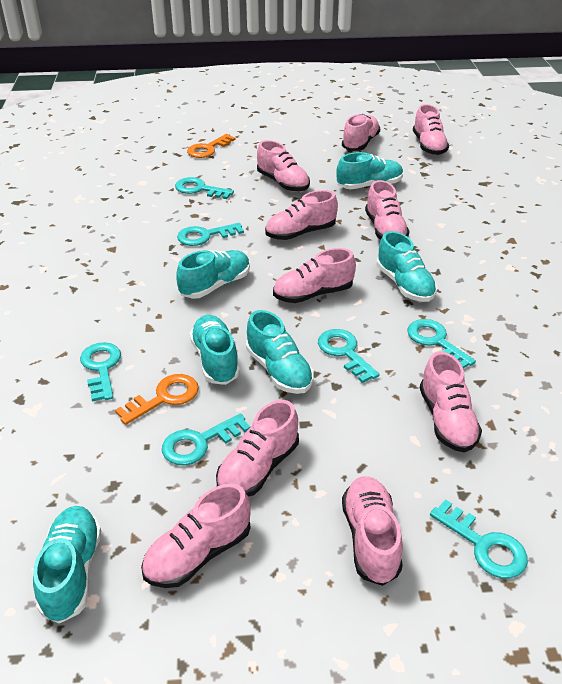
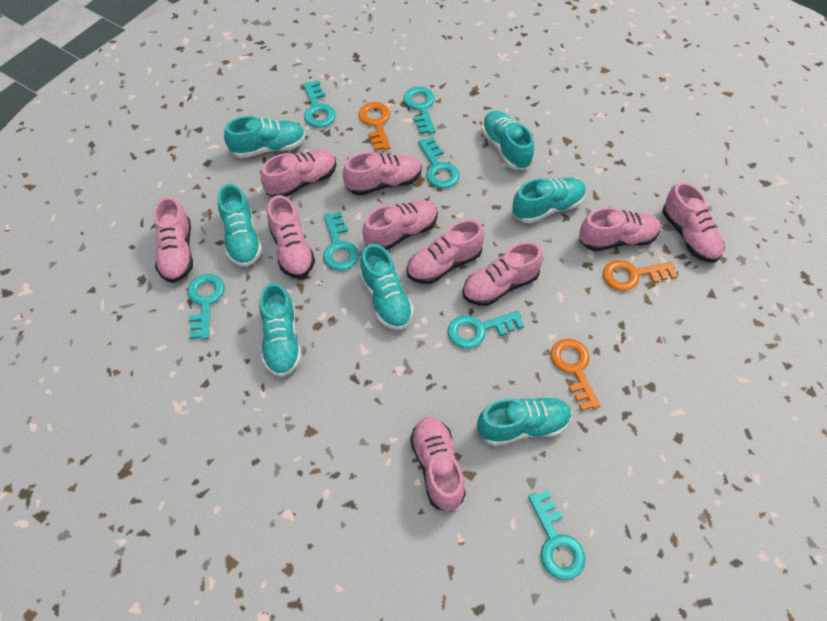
orange key: [115,374,199,425] [187,134,235,158] = 2 -> [358,102,391,151] [551,339,601,411] [603,260,677,291] = 3
turquoise shoe: [33,506,101,623] [176,250,250,299] [190,315,240,385] [246,310,314,394] [336,152,403,189] [377,231,437,302] = 6 -> [218,184,262,267] [224,116,305,158] [259,283,301,377] [360,244,414,330] [477,396,572,446] [481,111,534,170] [512,177,586,223] = 7

